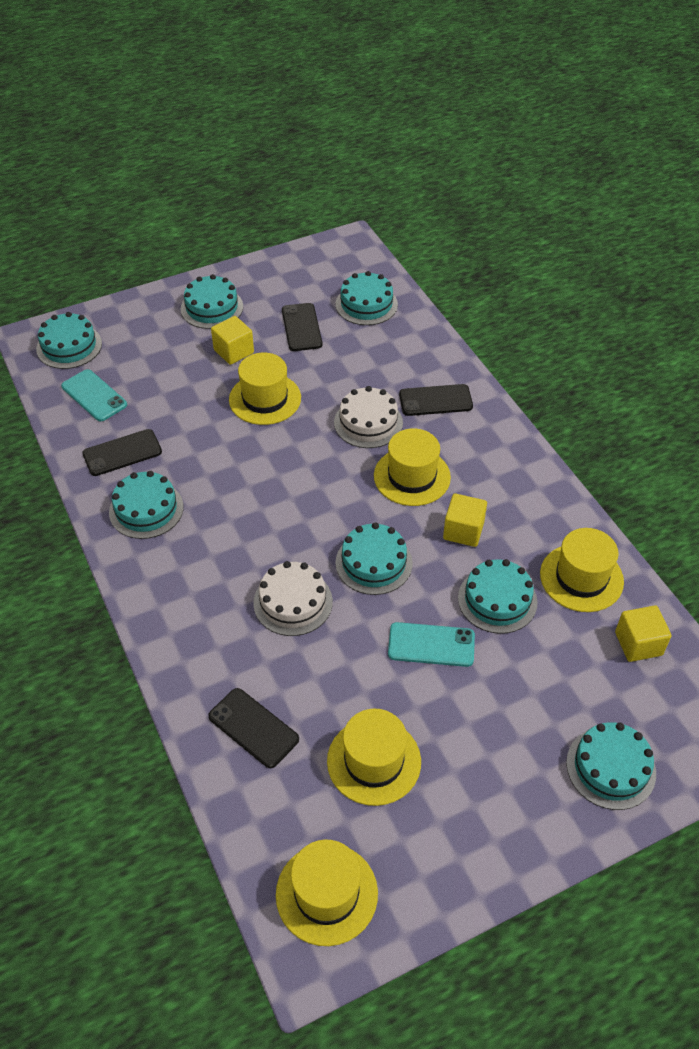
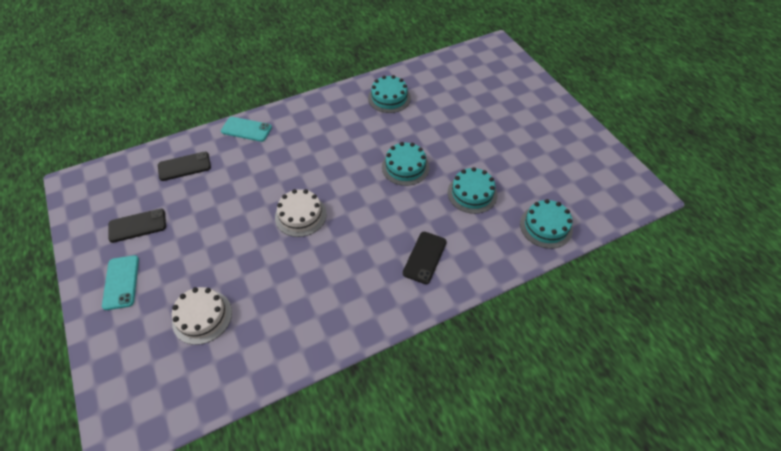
black phone: [82,429,162,476] [208,688,299,768] [282,303,322,351] [399,384,473,416] = 4 -> [108,209,166,243] [158,152,211,181] [403,232,447,284] = 3
turquoise cake: [36,312,102,369] [109,471,184,539] [181,274,243,329] [335,522,413,595] [336,271,398,325] [458,559,538,634] [566,722,656,810] = 7 -> [368,75,411,113] [382,142,430,186] [448,167,497,214] [520,199,573,248] = 4
yellow cube: [211,316,254,365] [443,493,487,547] [615,605,671,662] = 3 -> none = 0
yellow hat: [229,353,301,425] [276,840,378,946] [327,709,421,806] [374,428,451,506] [540,528,624,612] = 5 -> none = 0

